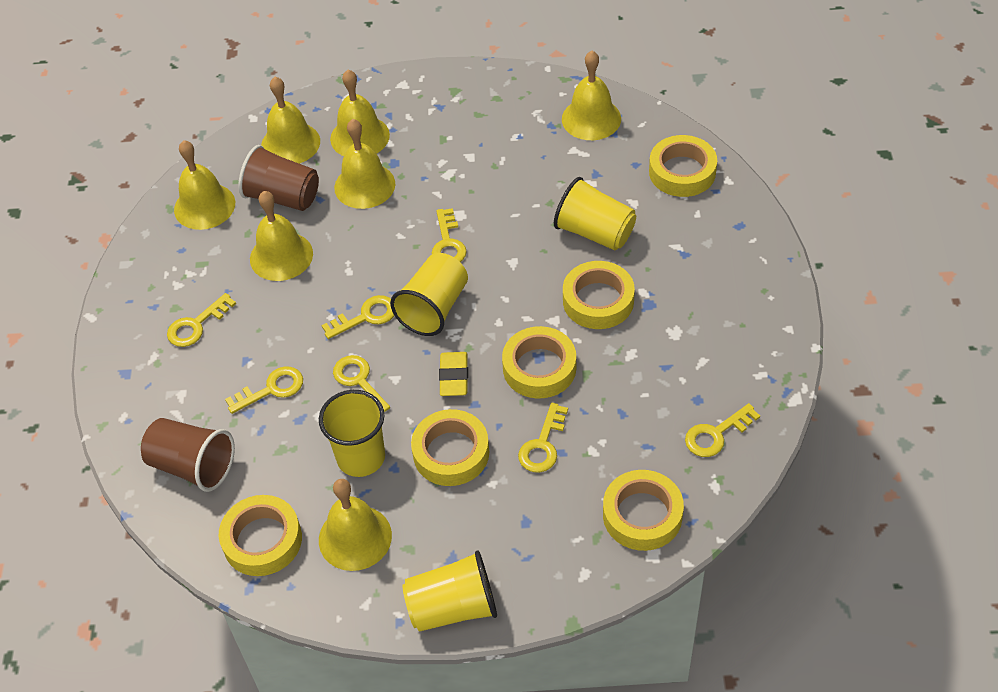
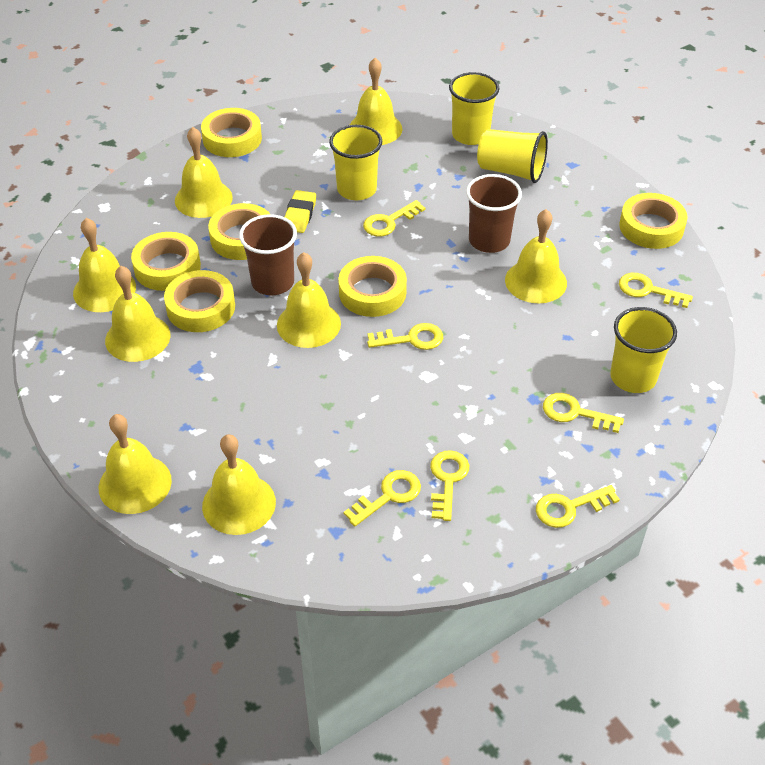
yellow bell: [174,140,235,230] [250,191,313,281] [261,77,320,164] [319,479,392,571] [330,70,390,156] [334,119,395,209] [562,51,621,140] = 7 -> [73,218,136,312] [99,414,172,514] [105,266,171,362] [175,127,233,218] [202,434,276,535] [277,252,341,348] [350,58,403,145] [505,209,567,303] = 8

